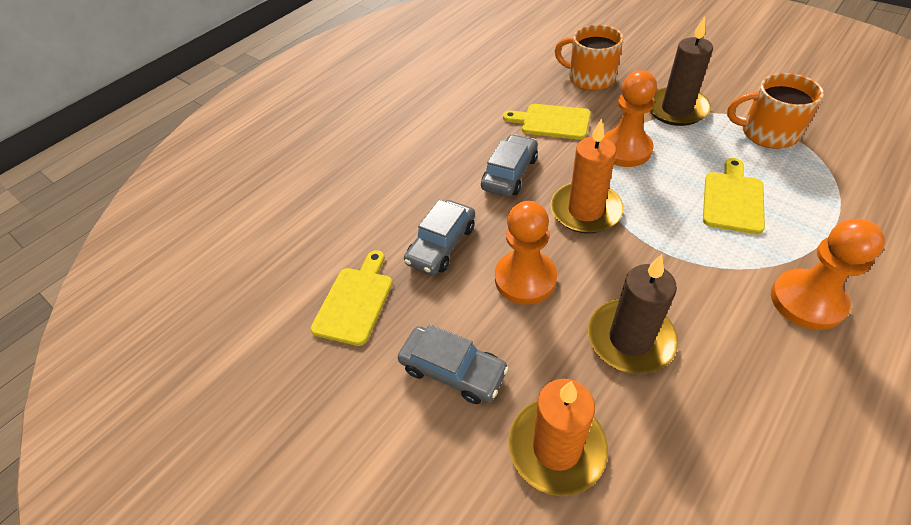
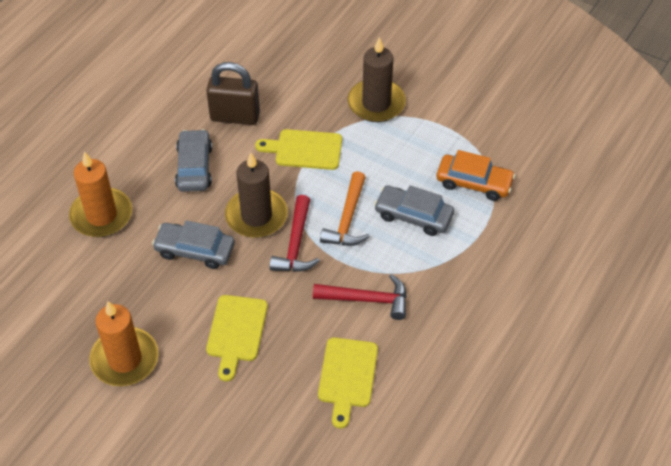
brown padlock: none = 0 -> [206,62,260,125] = 1
orange car: none = 0 -> [437,150,515,201] = 1
orange hammer: none = 0 -> [320,171,370,246] = 1
orange mug: [555,25,623,91] [727,73,824,149] = 2 -> none = 0
orange pawn: [495,201,557,305] [604,70,657,167] [771,219,885,330] = 3 -> none = 0
red hammer: none = 0 -> [270,195,320,272] [313,274,407,320] = 2

